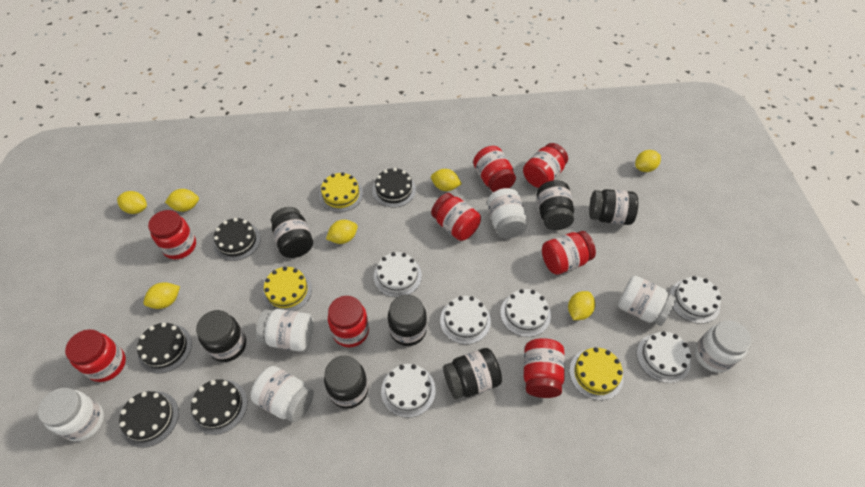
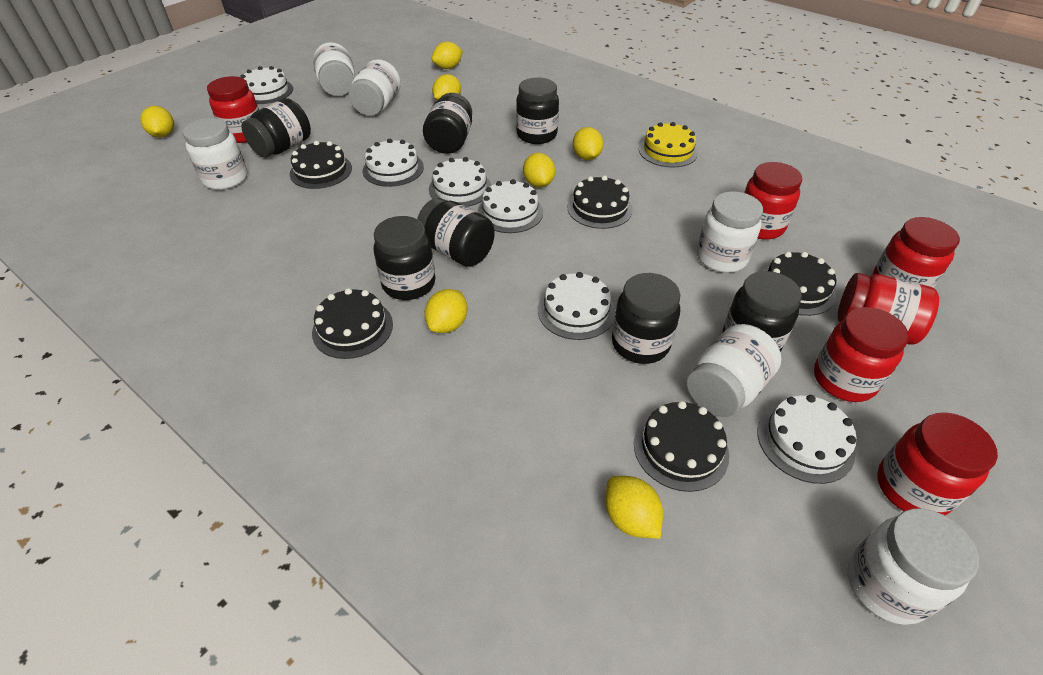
red jar: [65,329,126,382] [148,210,196,259] [328,296,369,347] [431,193,481,241] [473,146,516,192] [523,143,568,188] [524,338,565,398] [542,231,596,275] = 8 -> [207,76,259,143] [744,162,802,240] [814,307,909,402] [838,273,939,345] [873,217,960,288] [877,412,998,515] = 6
yellow cake: [262,266,312,311] [319,172,363,212] [569,347,624,400] = 3 -> [639,122,698,168] = 1

